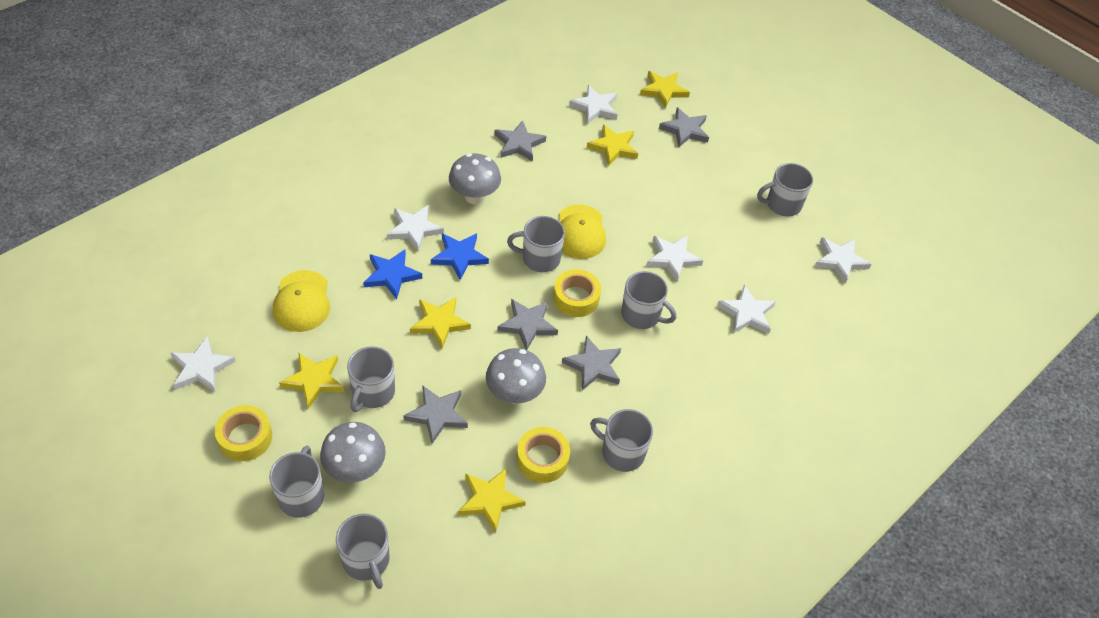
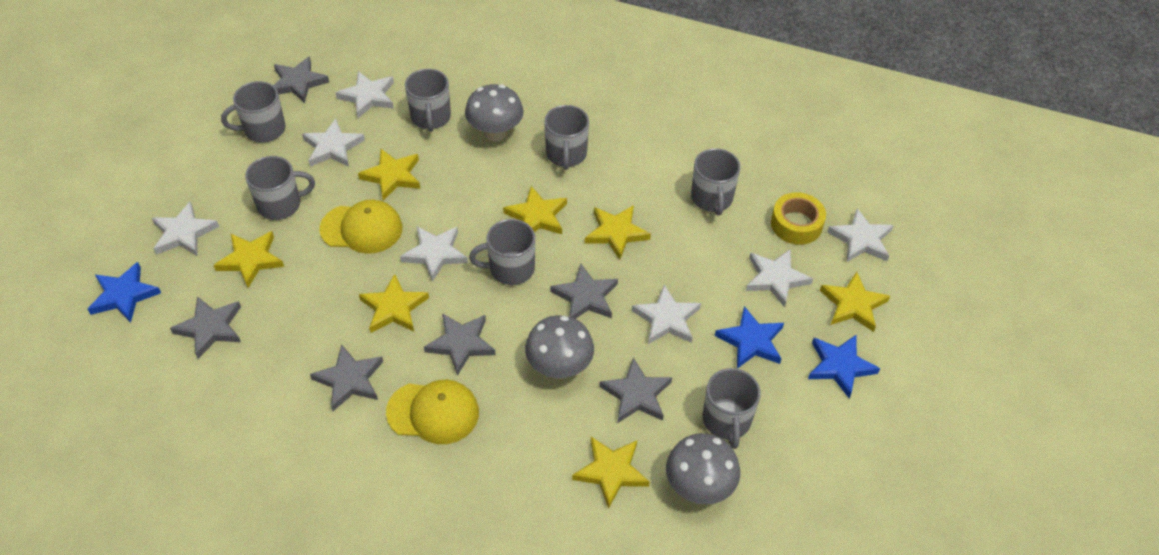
blue star: [363,249,422,299] [431,233,489,280] = 2 -> [88,262,161,323] [715,306,784,369] [808,335,880,398] = 3
grey star: [403,385,468,444] [494,120,546,162] [498,299,558,350] [562,336,621,391] [659,107,709,148] = 5 -> [170,297,241,359] [273,56,329,103] [310,344,383,411] [424,313,496,376] [551,264,618,319] [599,358,672,423] = 6
white star: [170,336,236,392] [387,205,444,252] [569,85,618,124] [646,235,703,281] [717,285,776,334] [814,237,871,283] = 6 -> [152,201,219,256] [302,119,365,167] [336,71,394,118] [400,226,468,282] [632,284,701,344] [746,249,813,307] [827,208,894,262] = 7
yellow star: [279,352,344,409] [410,297,471,349] [458,468,526,533] [587,124,638,166] [640,71,690,109] = 5 -> [214,231,284,288] [358,149,420,201] [359,274,429,333] [503,186,567,234] [572,437,650,509] [585,205,651,260] [820,272,890,332] = 7
yellow tape: [215,405,272,461] [517,427,570,483] [553,269,601,317] = 3 -> [771,192,826,245] = 1

